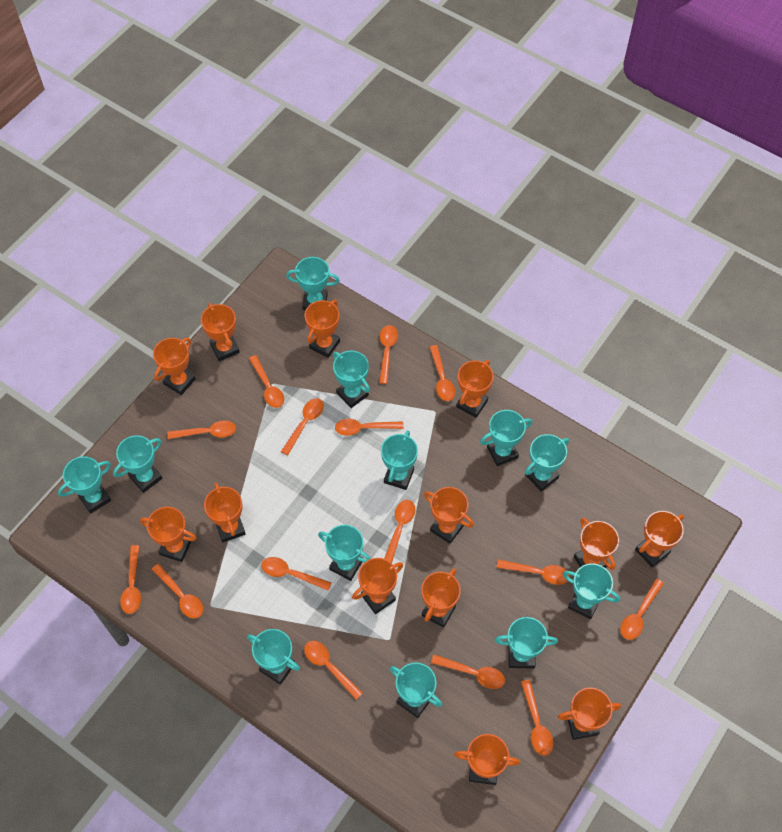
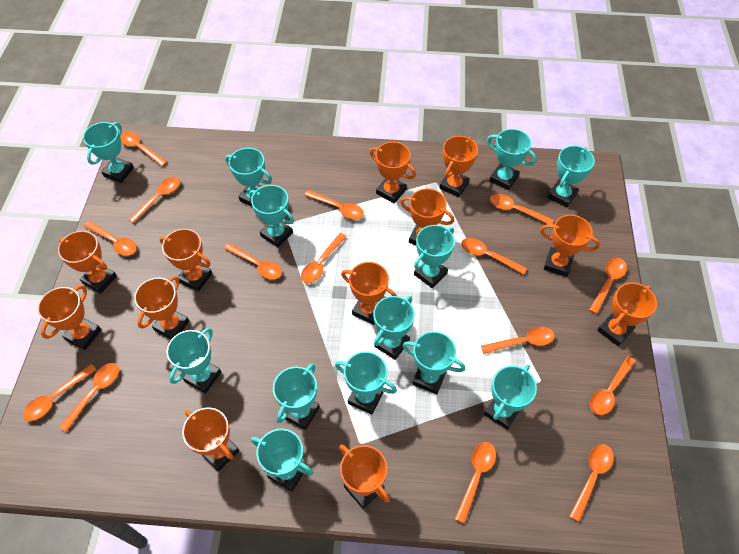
orange trophy: [140,507,196,562] [153,338,196,395] [201,303,240,361] [204,483,246,543] [305,300,340,358] [352,558,403,614] [421,568,461,628] [424,487,474,544] [454,734,520,785] [456,360,494,418] [558,687,621,740] [574,518,619,570] [635,511,684,568] = 13 -> [38,285,101,350] [58,231,117,294] [134,276,189,339] [160,229,212,292] [182,407,239,472] [339,445,390,509] [341,262,396,325] [370,142,416,204] [400,188,454,245] [440,136,478,197] [540,215,600,277] [597,283,657,346] = 12
turquoise trophy: [58,456,111,514] [113,435,162,493] [247,629,300,685] [286,257,340,310] [318,525,371,581] [333,351,370,408] [381,430,418,490] [390,662,442,718] [480,410,532,466] [494,617,558,669] [525,434,569,492] [563,563,620,619] = 12 -> [83,122,134,183] [167,328,221,393] [225,148,272,207] [249,185,294,247] [251,429,313,492] [273,363,320,430] [335,351,397,415] [373,296,415,360] [402,331,465,394] [414,225,455,288] [484,365,537,430] [487,129,537,190] [547,146,595,208] = 13

